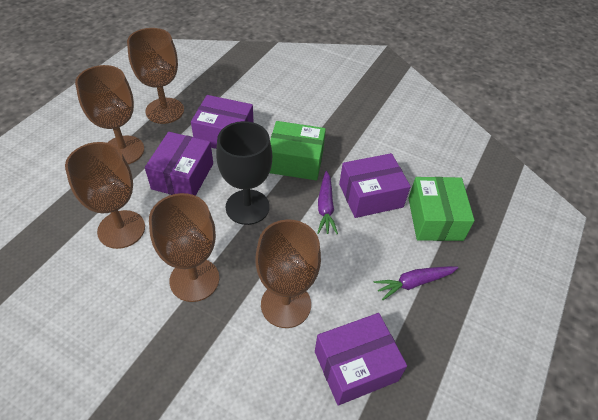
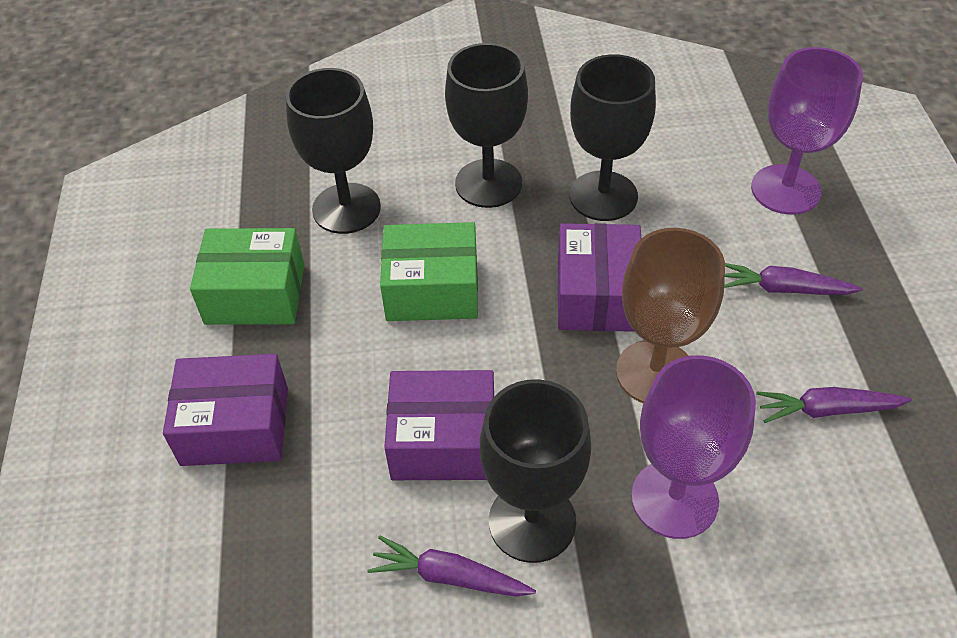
black goblet: [216,121,272,225] = 1 -> [286,68,381,234] [445,43,528,208] [480,379,591,563] [570,54,656,221] = 4
brown goblet: [65,142,145,249] [75,65,144,164] [127,28,184,124] [149,193,219,302] [255,219,321,328] = 5 -> [616,228,725,403] = 1
purple box: [145,132,213,196] [191,95,254,149] [315,313,407,405] [339,153,411,218] = 4 -> [163,354,288,466] [384,370,494,480] [558,223,641,332] = 3
purple carrot: [317,171,338,234] [374,266,458,300] = 2 -> [367,536,536,597] [724,263,862,295] [756,387,912,423] = 3
purple goblet: none = 0 -> [631,355,756,539] [751,47,863,215] = 2

